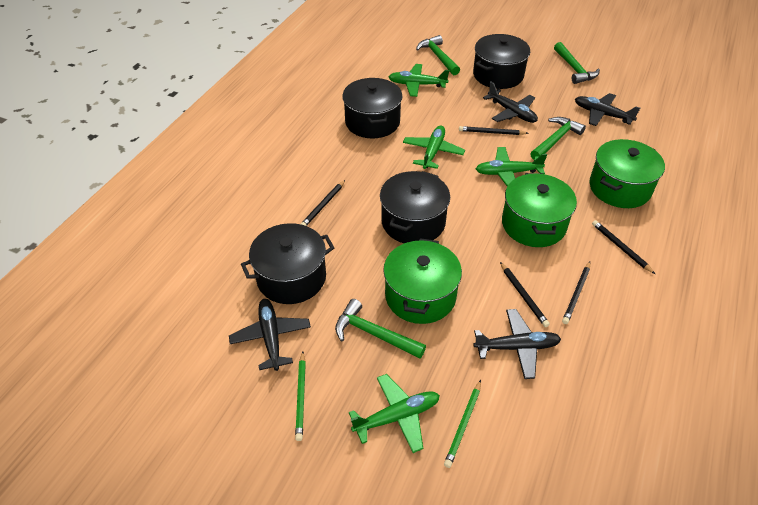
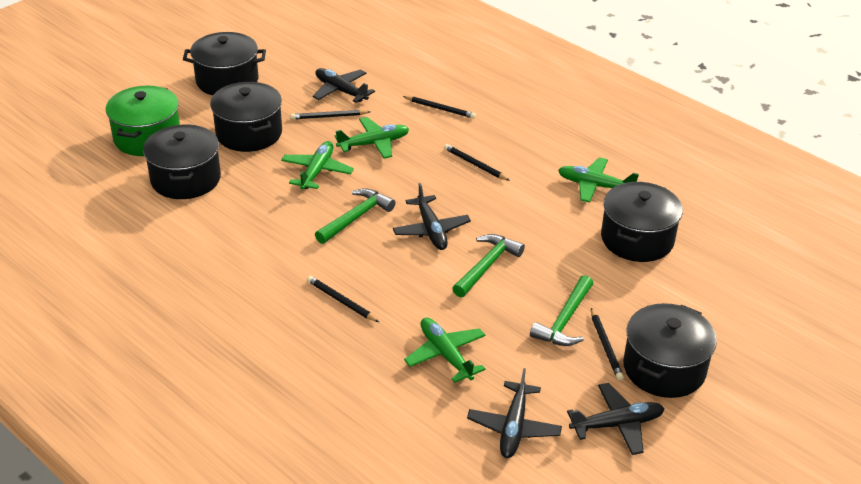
black pot: [241,223,334,304] [342,78,403,138] [380,171,450,243] [473,34,530,89] = 4 -> [143,125,221,199] [183,32,266,95] [210,82,282,152] [601,182,683,262] [623,303,717,398] = 5
green hammer: [335,299,426,359] [416,35,460,75] [530,117,586,160] [554,42,600,84] = 4 -> [315,188,396,244] [452,234,525,298] [530,275,593,346] = 3
green pencil: [295,351,306,441] [444,380,481,468] = 2 -> none = 0
green pot: [383,238,462,324] [502,173,577,247] [589,139,665,208] = 3 -> [106,86,180,156] = 1

